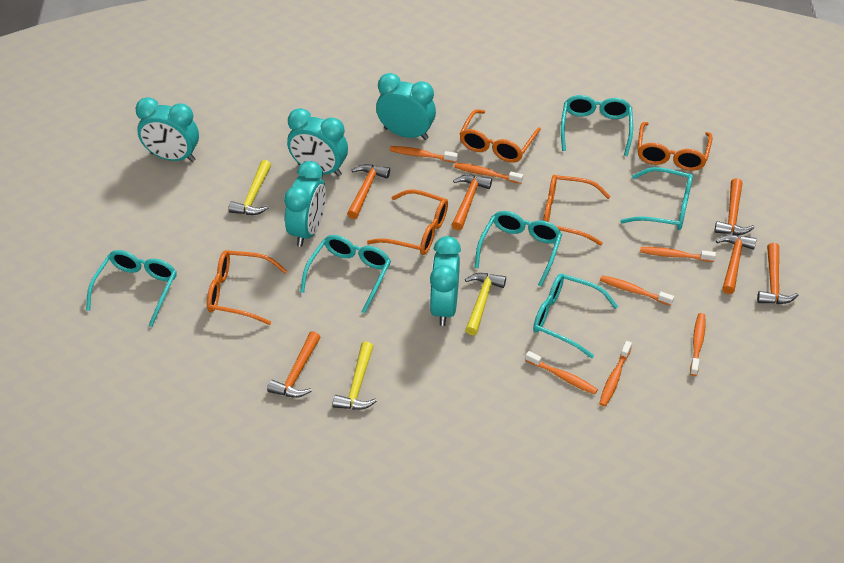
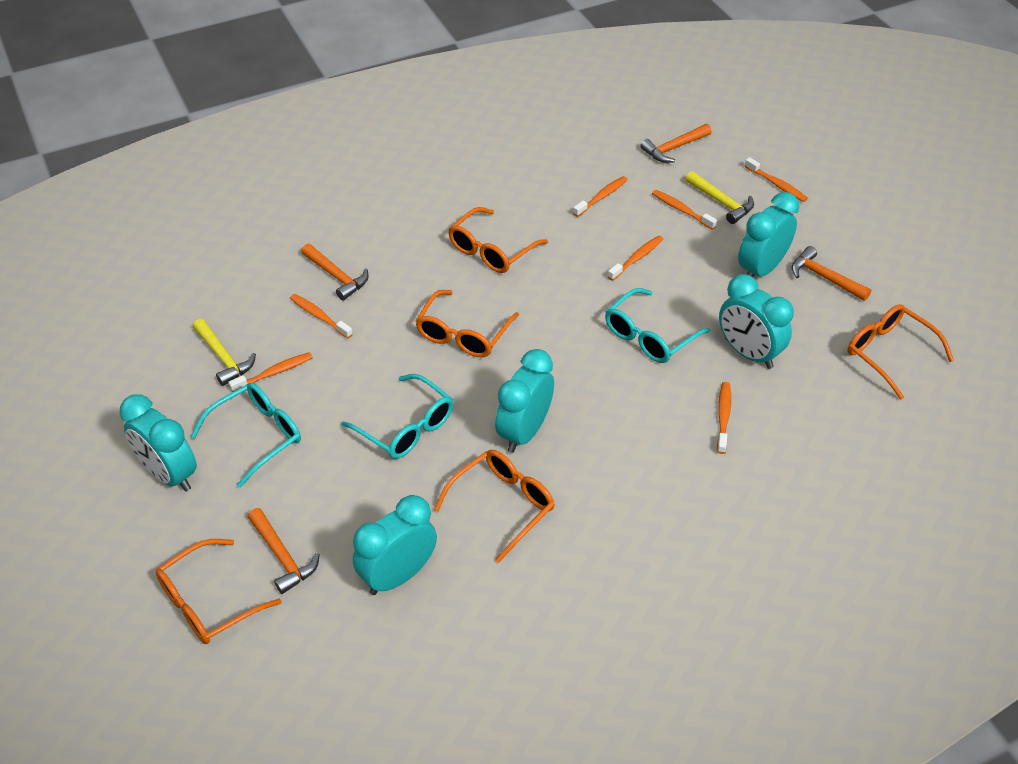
orange hammer: [267,331,321,398] [347,164,390,219] [452,175,492,230] [714,178,755,235] [716,234,757,294] [757,243,798,304] = 6 -> [248,508,320,594] [301,244,369,301] [640,124,711,163] [791,246,871,301] = 4
turquoise glasses: [86,250,177,327] [300,235,391,314] [474,211,562,287] [533,274,618,358] [561,95,633,156] [620,167,693,230] = 6 -> [191,383,301,488] [341,374,453,459] [605,288,710,363] = 3
yellow hammer: [228,160,271,215] [332,341,377,410] [465,273,506,335] = 3 -> [193,319,256,386] [685,171,754,224] = 2

